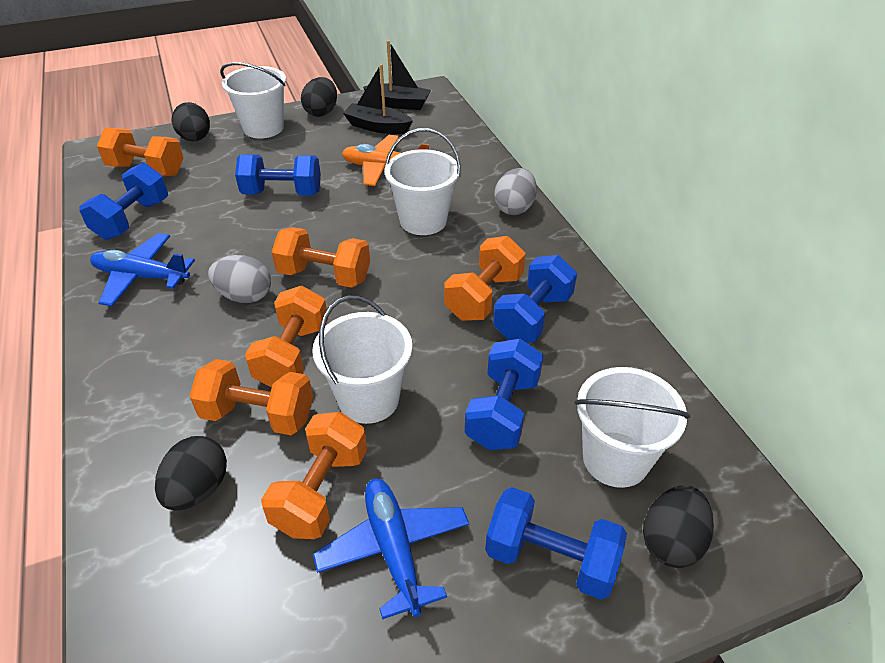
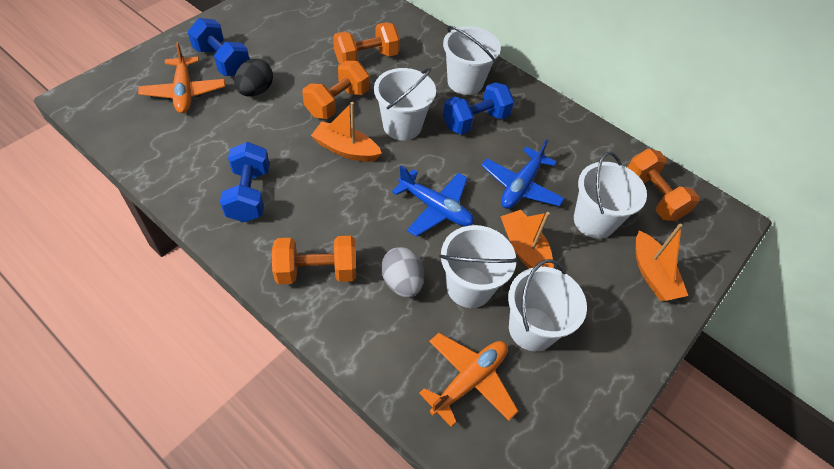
black boat: [343,64,413,134] [363,40,431,110] = 2 -> none = 0
black egg: [155,436,227,511] [172,102,210,141] [301,77,337,117] [643,485,714,568] = 4 -> [234,59,273,96] = 1
blue dumbbell: [79,163,168,240] [235,154,321,196] [465,339,543,450] [485,487,627,600] [493,255,577,342] = 5 -> [188,18,250,76] [220,142,269,222] [443,82,514,135] = 3
grey egg: [208,255,271,303] [494,168,537,215] = 2 -> [381,247,424,298] = 1
orange boat: none = 0 -> [311,102,382,162] [500,210,554,268] [636,224,688,301] = 3
orange dumbbell: [97,128,183,176] [190,359,313,435] [245,286,328,387] [261,412,367,539] [272,227,370,288] [444,236,526,321] = 6 -> [272,236,356,284] [302,61,369,119] [333,22,400,64] [627,149,700,221] = 4
orange plane: [342,135,429,186] = 1 -> [138,42,225,113] [419,333,518,427] = 2
white bucket: [220,62,286,138] [312,296,412,424] [385,128,461,235] [575,367,691,488] = 4 -> [374,68,436,140] [439,225,519,308] [443,26,501,95] [508,259,587,351] [574,152,647,239] = 5

